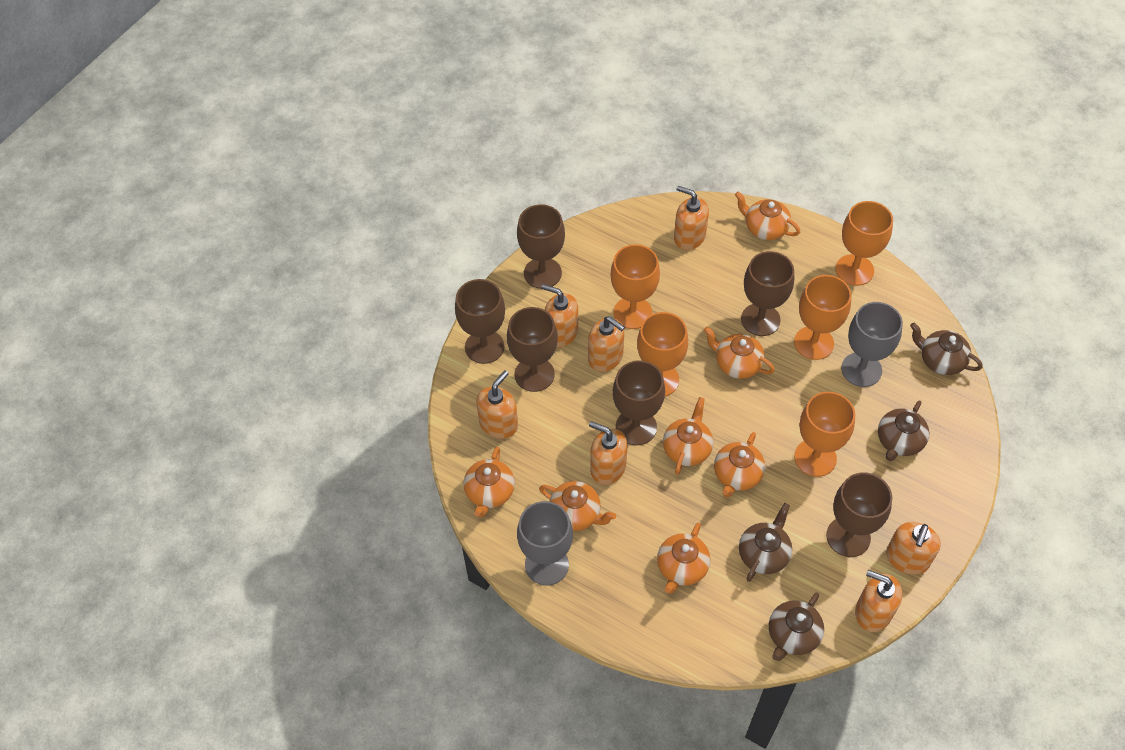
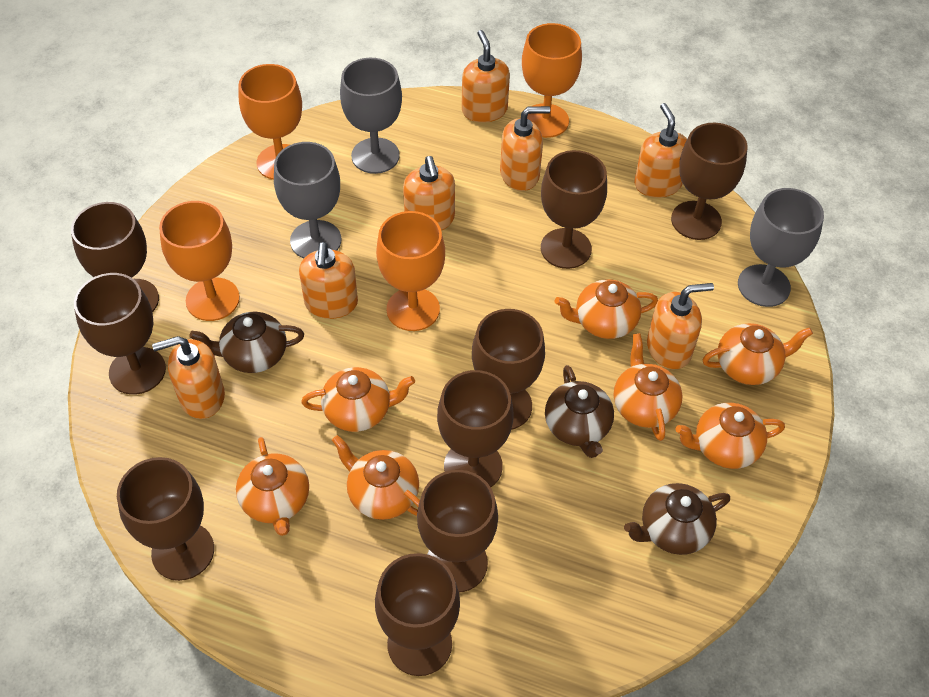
brown goblet: [455,279,505,364] [507,307,558,392] [517,204,565,289] [613,360,665,445] [741,251,794,336] [826,472,892,557] = 6 -> [71,202,159,312] [74,273,166,395] [117,457,214,581] [375,553,460,676] [417,470,498,592] [437,370,514,487] [472,309,545,430] [541,150,607,269] [671,123,748,240] = 9
brown teapot: [739,503,792,582] [769,592,824,661] [878,400,929,461] [910,322,983,375] = 4 -> [189,312,304,373] [545,365,614,458] [624,483,730,555] = 3
grey goblet: [517,501,573,586] [841,302,903,387] = 2 -> [274,142,341,258] [340,58,402,174] [738,188,824,307] = 3
orange goblet: [611,244,660,329] [637,312,688,396] [794,275,851,360] [794,392,855,477] [836,201,893,286] = 5 -> [159,201,240,321] [239,64,302,180] [376,211,445,331] [522,23,582,138] = 4

